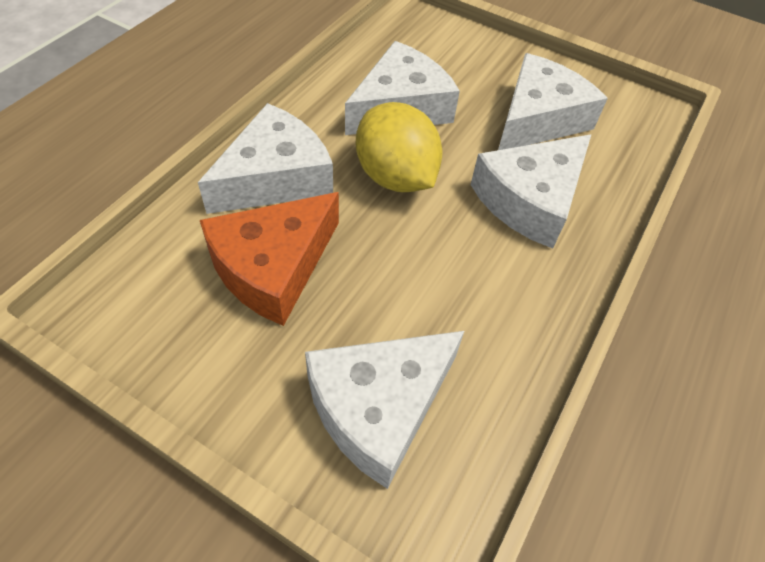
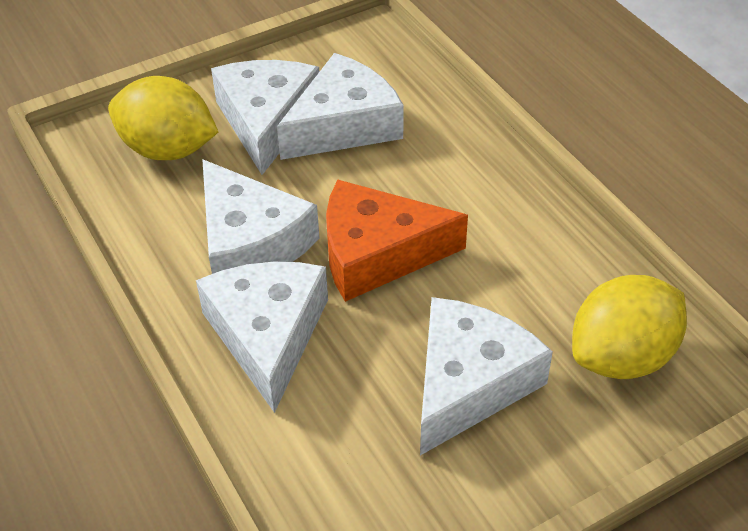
yellow lemon: [356,102,442,192] = 1 -> [108,76,218,160] [572,275,687,379] = 2

